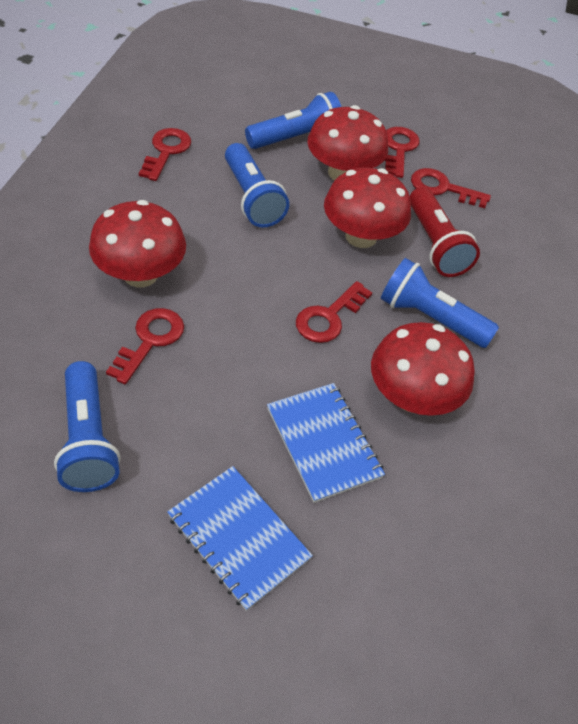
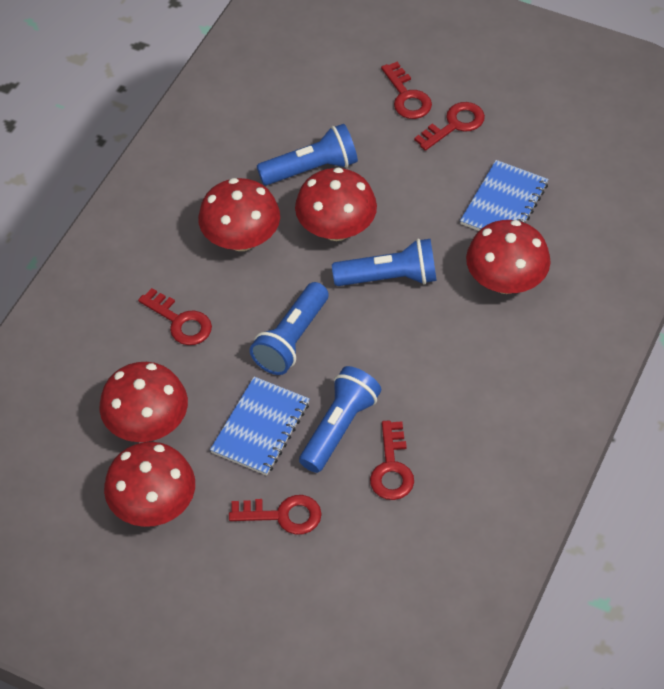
red flashlight: [410,187,480,277] = 1 -> none = 0
red mushroom: [89,200,186,287] [307,105,388,181] [324,168,411,248] [371,322,475,416] = 4 -> [99,362,188,442] [104,442,195,527] [198,178,280,251] [295,167,377,241] [466,220,551,294] = 5

